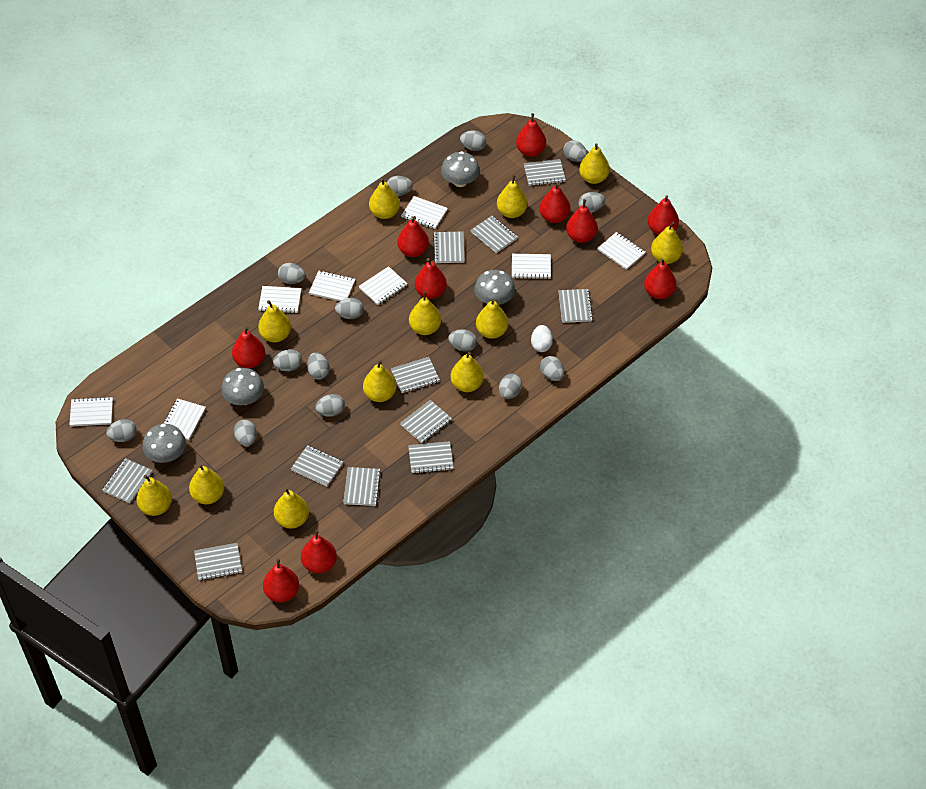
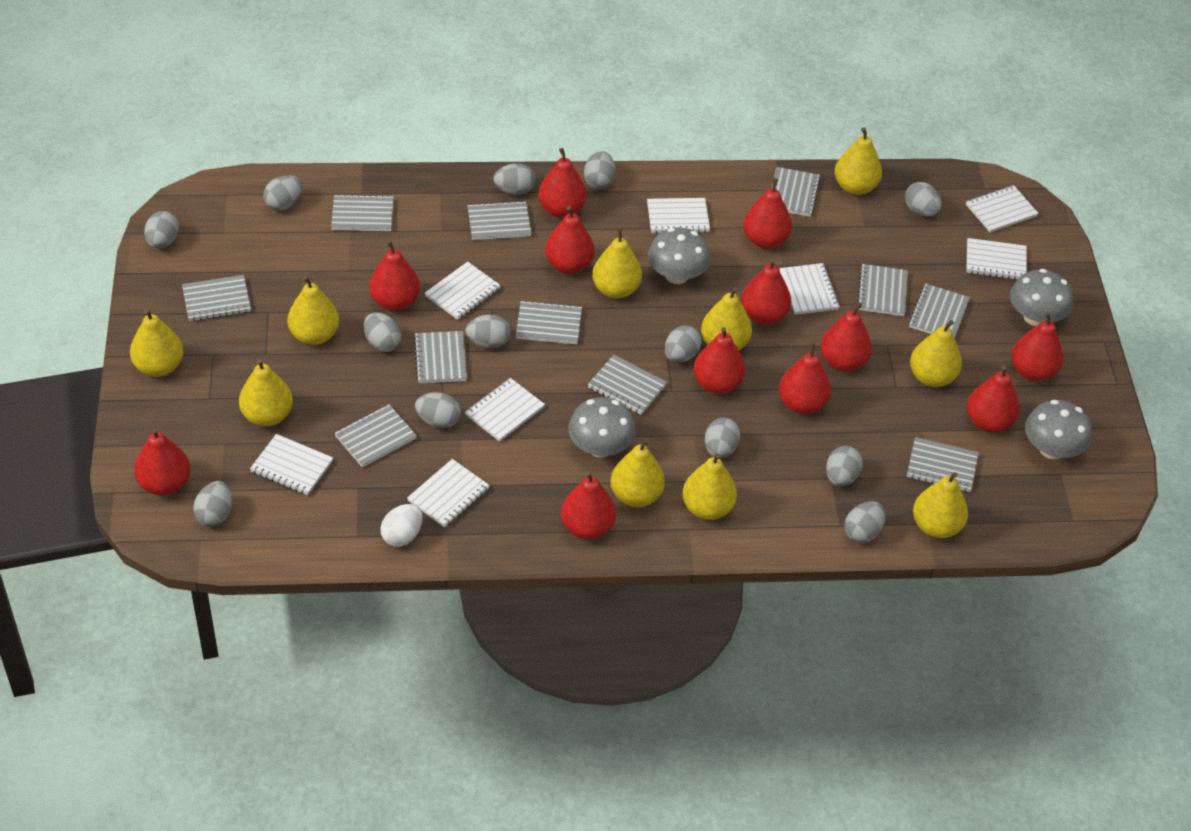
grey egg: [106,419,137,442] [234,420,257,446] [273,349,302,371] [278,263,305,284] [307,352,329,380] [315,394,345,417] [335,298,364,319] [387,176,413,196] [448,329,477,351] [460,131,486,151] [499,374,522,399] [540,356,564,381] [563,140,587,162] [578,192,605,213] = 14 -> [144,211,179,248] [193,481,232,526] [263,175,303,211] [364,312,402,352] [415,392,461,428] [465,315,510,348] [493,163,535,195] [584,151,615,189] [665,325,702,363] [705,418,740,458] [826,446,863,486] [844,501,886,543] [905,182,942,216] = 13
red pear: [232,326,265,368] [263,559,299,602] [301,530,337,573] [398,216,429,257] [415,258,447,299] [516,113,546,157] [539,183,570,223] [566,199,598,243] [644,258,676,299] [647,195,679,235] = 10 -> [134,428,191,496] [369,240,420,311] [538,148,587,218] [545,206,594,274] [561,471,616,540] [693,327,745,394] [741,259,791,325] [743,178,792,249] [779,343,831,414] [820,303,872,372] [967,365,1020,432] [1012,312,1063,381] = 12
yellow pear: [136,475,172,516] [189,464,224,504] [258,300,291,342] [274,488,309,529] [363,360,396,402] [369,178,400,219] [409,291,441,335] [451,352,484,392] [476,299,508,339] [497,175,528,218] [579,143,610,184] [651,222,683,264] = 12 -> [130,309,183,377] [239,359,293,426] [287,276,339,345] [592,227,642,299] [610,438,665,507] [683,453,737,520] [701,287,752,350] [835,127,882,195] [910,320,962,387] [913,472,968,538] = 10

